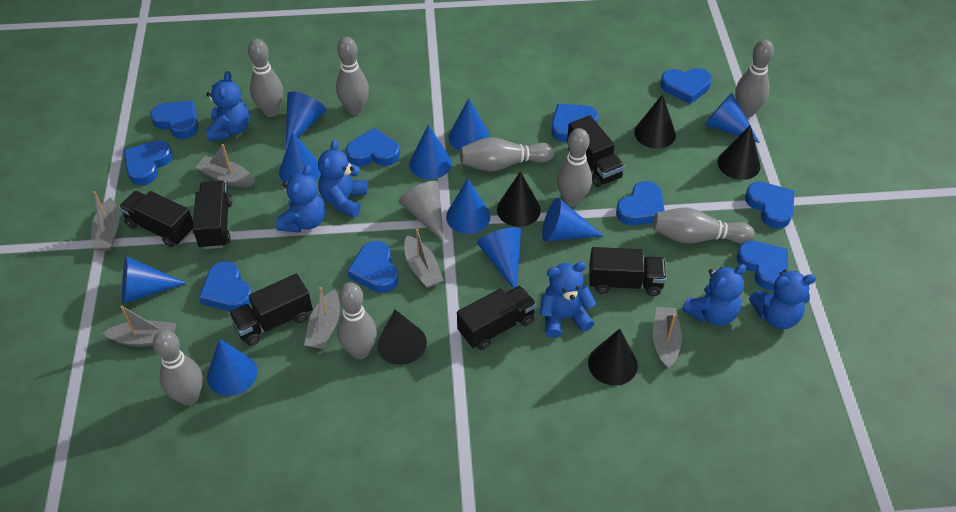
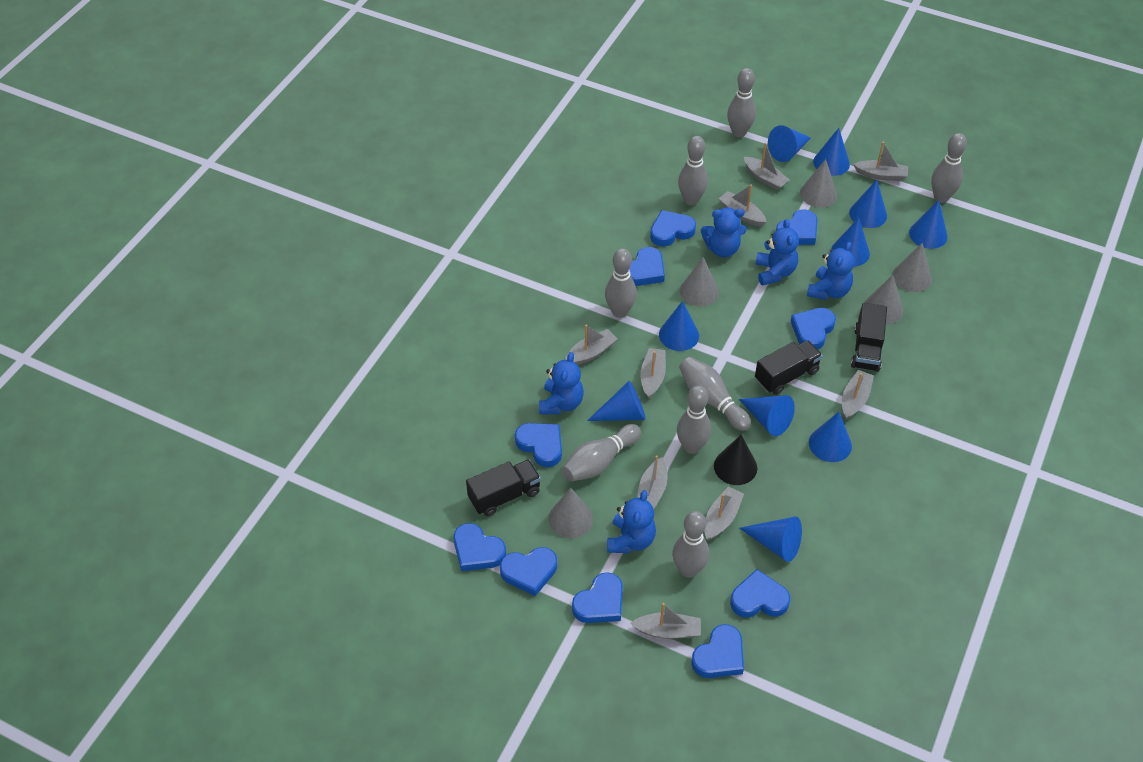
black cone: [377,310,427,365] [497,171,541,227] [588,328,638,385] [634,94,676,149] [718,125,761,180] = 5 -> [714,435,757,485] = 1
black truck: [119,191,193,247] [193,181,232,249] [229,274,312,346] [457,285,536,350] [567,115,625,187] [589,247,667,296] = 6 -> [466,459,541,516] [755,340,823,395] [851,303,887,372] = 3
blue teddy bear: [206,71,249,141] [276,165,325,233] [318,140,367,217] [540,262,596,338] [682,264,746,326] [749,269,816,329] = 6 -> [539,352,584,414] [607,490,656,553] [701,207,747,257] [756,219,799,286] [807,242,855,300] = 5
grey boat: [91,191,119,251] [103,305,176,347] [195,144,254,188] [304,287,340,349] [404,228,444,288] [653,307,682,369] = 6 -> [565,325,618,365] [630,603,701,639] [637,456,668,510] [640,348,666,398] [704,486,744,540] [719,185,767,227] [744,143,789,190] [842,370,874,419] [853,142,908,181] = 9
grey cone: [398,181,444,242] = 1 -> [548,488,593,538] [680,257,719,307] [800,159,837,207] [864,275,903,324] [892,243,932,292] = 5

